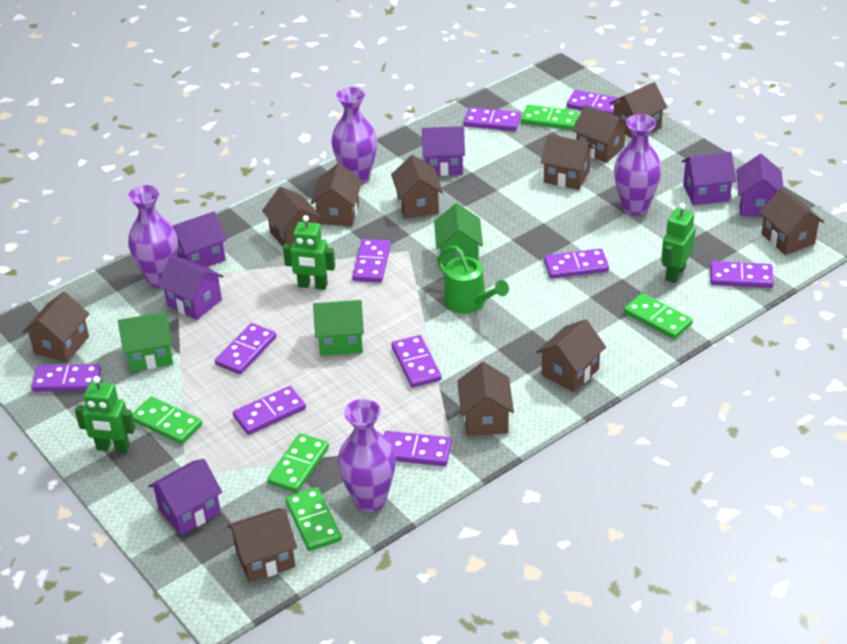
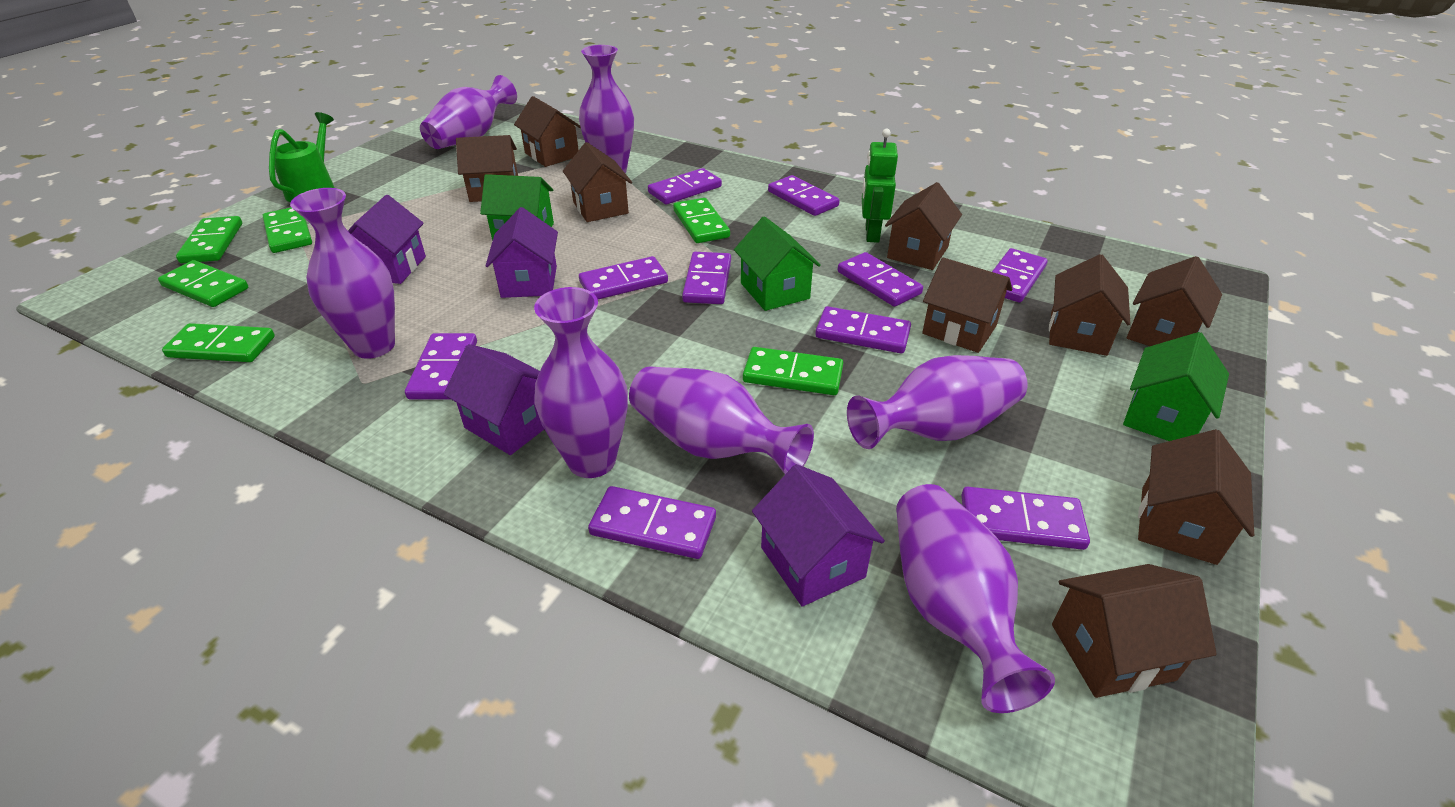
brown house: [23,292,89,363] [227,508,297,583] [262,187,322,246] [311,163,362,226] [391,155,443,219] [457,362,514,436] [536,319,606,392] [541,134,594,190] [572,105,626,163] [609,82,668,138] [759,188,824,255] = 11 -> [456,135,518,202] [514,96,581,167] [563,142,632,222] [885,182,962,270] [922,257,1012,353] [1049,254,1130,356] [1052,564,1217,698] [1127,256,1222,346] [1138,429,1254,565] = 9
green domino: [132,396,202,444] [267,433,329,493] [286,487,342,551] [521,105,579,130] [624,293,693,339] = 5 -> [158,260,248,307] [162,323,275,362] [176,216,242,263] [263,207,312,253] [673,198,730,243] [743,347,843,395] = 6
green robot: [75,376,135,453] [283,215,335,290] [661,203,696,283] = 3 -> [862,129,898,243] = 1
purple house: [148,459,222,535] [158,256,223,320] [173,211,226,267] [422,126,465,176] [682,151,736,205] [736,154,784,217] = 6 -> [348,195,426,284] [444,344,544,455] [485,207,558,298] [752,464,885,607] = 4
purple vase: [128,185,178,288] [331,87,377,185] [338,399,396,512] [614,114,662,216] = 4 -> [290,188,395,359] [420,75,517,149] [534,287,628,478] [579,45,634,173] [629,366,814,474] [847,355,1027,449] [896,484,1055,713] = 7

